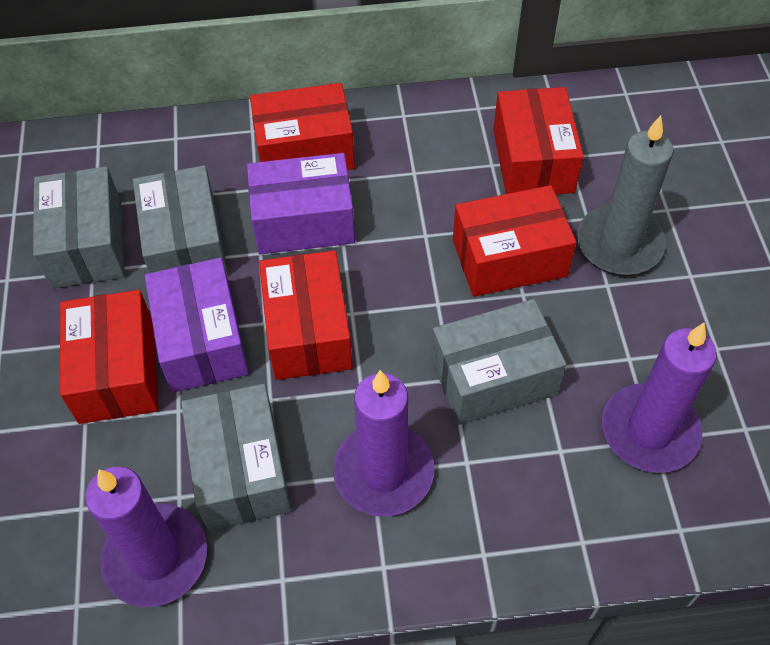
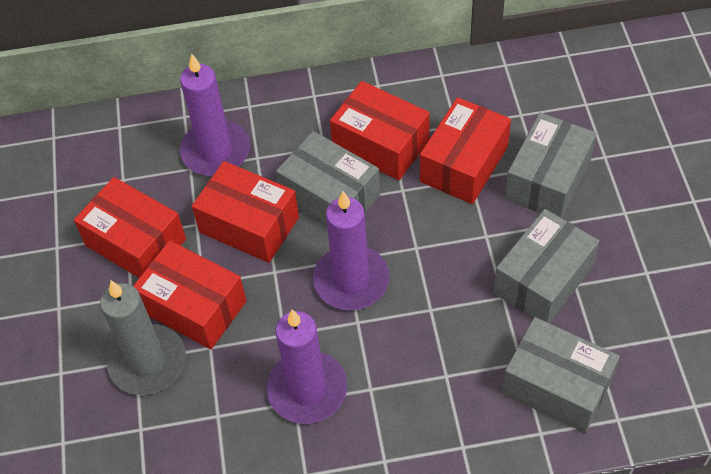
purple box: [145,258,249,393] [247,153,355,254] = 2 -> none = 0

